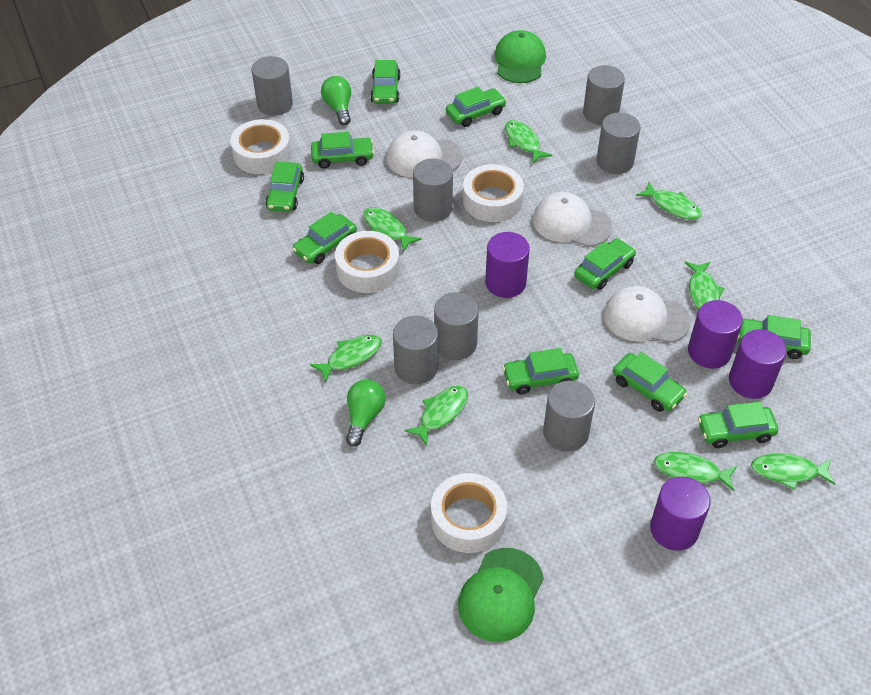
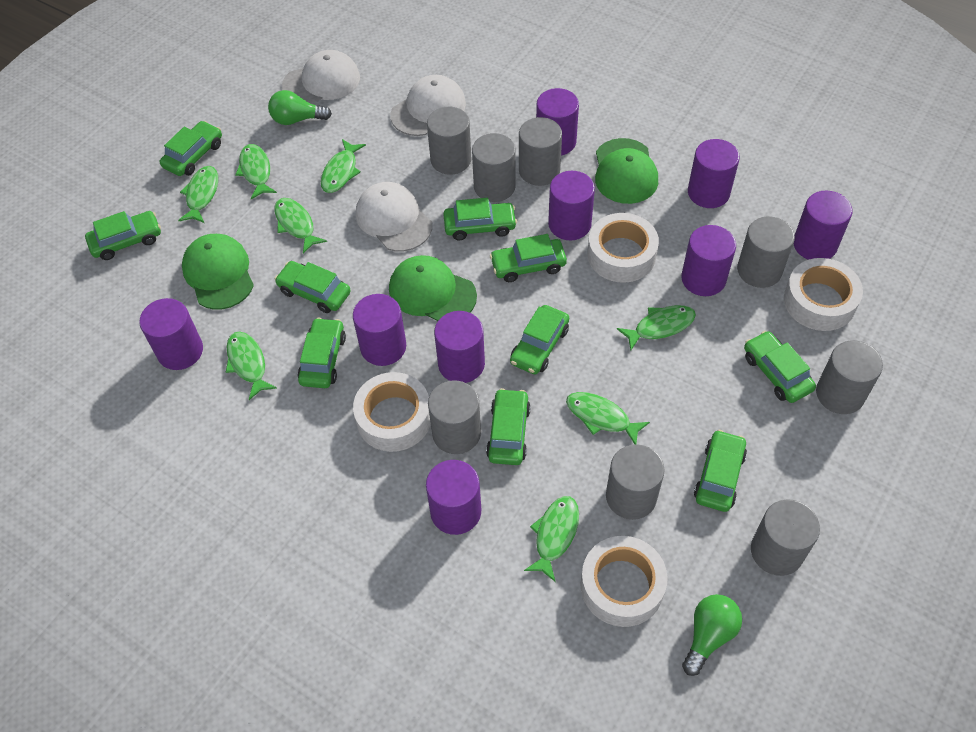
green cap: [458,548,544,642] [494,30,546,83] = 2 -> [182,234,254,310] [389,255,477,321] [595,138,658,204] = 3
grey cylinder: [252,56,293,116] [393,316,438,385] [413,158,453,222] [434,292,479,360] [543,381,595,452] [583,65,625,125] [597,113,641,174] = 7 -> [427,107,471,175] [428,380,481,454] [472,133,516,202] [519,117,562,186] [606,444,665,520] [737,216,795,288] [751,500,820,576] [816,340,883,414] = 8
purple cylinder: [485,232,530,298] [650,477,710,551] [688,300,743,369] [729,329,787,399] = 4 -> [139,298,203,370] [353,294,406,366] [426,460,481,535] [434,311,485,383] [536,88,579,156] [548,171,595,240] [681,225,736,296] [688,139,740,208] [794,191,852,260] = 9

